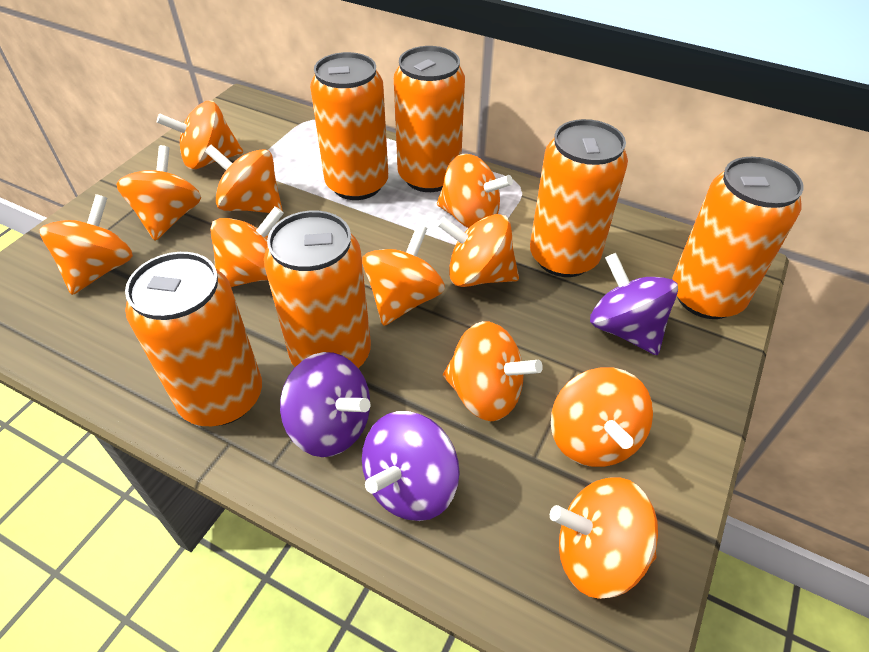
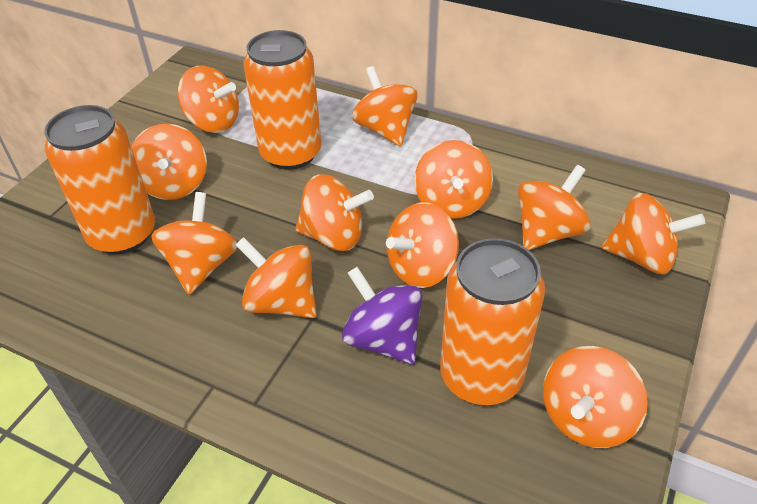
orange can: [125,252,262,426] [264,211,371,368] [310,52,388,200] [394,46,465,192] [530,119,628,277] [672,157,804,319] = 6 -> [44,105,155,254] [244,30,322,170] [440,238,545,405] = 3
purple spinning top: [280,352,370,457] [362,411,460,521] [590,253,678,355] = 3 -> [342,267,422,365] = 1

